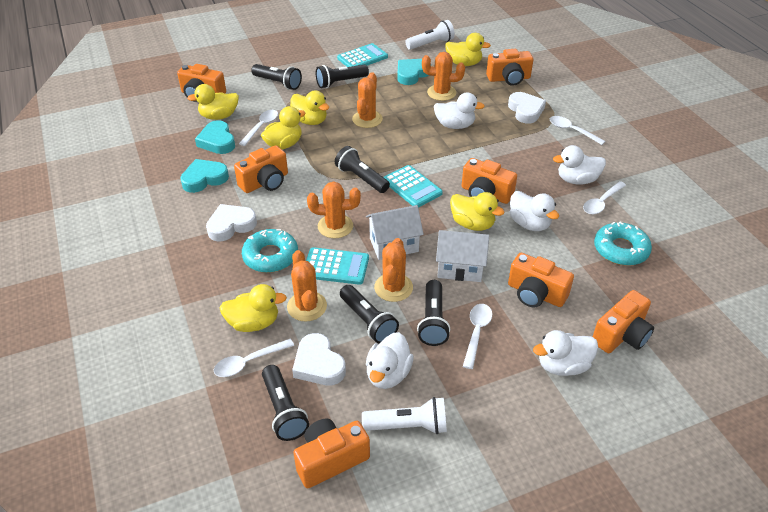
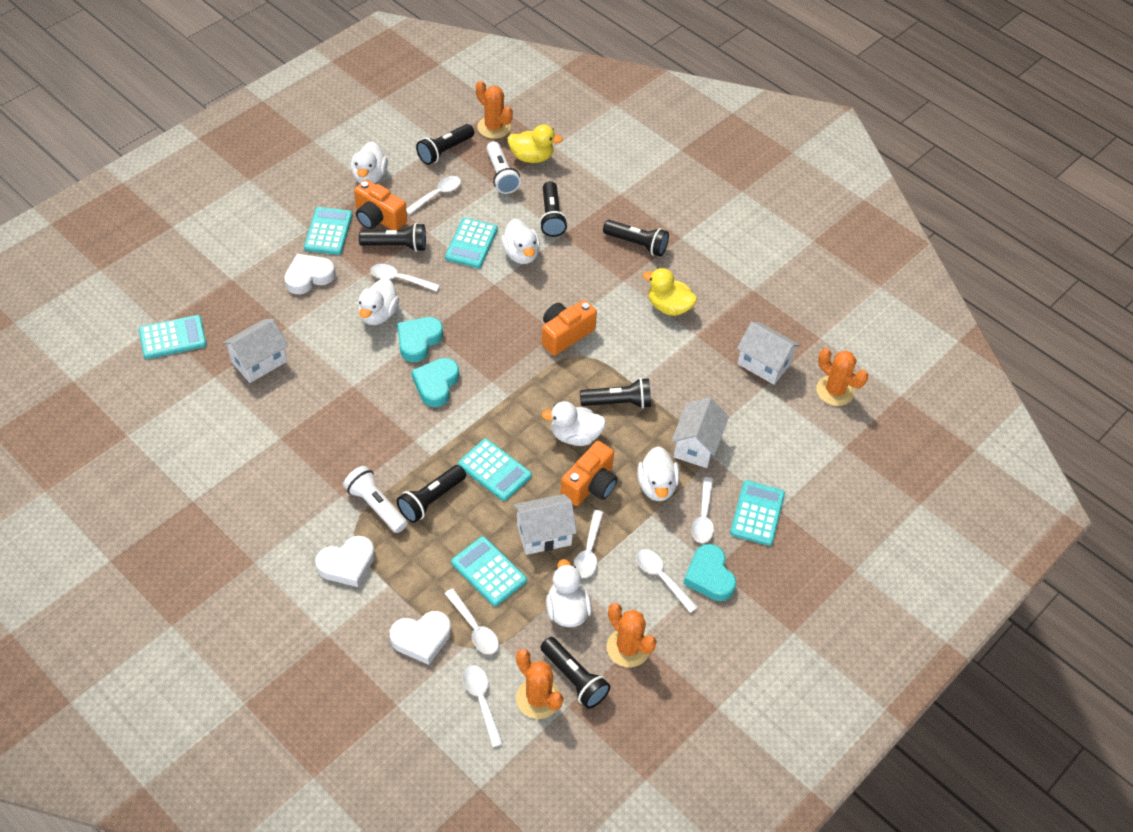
black flashlight: [251,64,302,90] [262,365,309,441] [316,65,369,88] [335,146,390,193] [340,285,399,343] [417,280,450,346] = 6 -> [359,223,426,252] [397,465,466,523] [416,124,474,165] [539,181,568,237] [541,637,611,709] [580,378,651,409] [603,220,669,257] = 7
orange cactus: [287,250,327,321] [307,182,361,238] [352,72,383,128] [374,238,413,302] [422,52,465,101] = 5 -> [476,81,513,139] [516,649,563,719] [607,603,657,667] [816,348,868,406] = 4
orange camera: [177,64,226,102] [234,145,288,193] [293,419,370,488] [462,158,517,204] [486,49,533,86] [508,253,574,308] [593,290,654,353] = 7 -> [354,179,407,230] [542,300,597,356] [560,441,618,506] = 3
turquoise calculator: [306,247,369,285] [337,43,388,67] [384,165,443,208] = 3 -> [139,315,207,359] [304,207,353,255] [445,218,498,268] [451,536,527,606] [458,438,532,501] [730,480,785,546] = 6
turquoise donut: [242,229,298,273] [594,222,652,266] = 2 -> none = 0
white duck: [366,332,414,389] [434,92,485,129] [510,191,559,231] [533,330,598,376] [553,145,606,184] = 5 -> [351,141,388,184] [358,278,399,325] [501,219,540,264] [541,401,606,446] [546,559,592,627] [637,446,679,501] = 6
white house: [366,205,424,260] [436,230,489,282] = 2 -> [222,319,288,383] [513,494,577,555] [671,397,729,468] [737,322,800,385] = 4
white spoon: [214,339,294,377] [239,110,278,146] [463,304,492,369] [550,116,606,145] [583,181,626,215] = 5 -> [370,264,440,292] [406,176,461,215] [444,588,499,654] [463,665,503,747] [574,510,604,578] [636,549,698,613] [691,477,714,543] = 7
yellow duck: [187,84,239,120] [220,284,287,332] [261,106,305,149] [290,91,329,125] [445,33,491,66] [450,192,504,231] = 6 -> [508,124,563,163] [643,268,697,316] = 2

